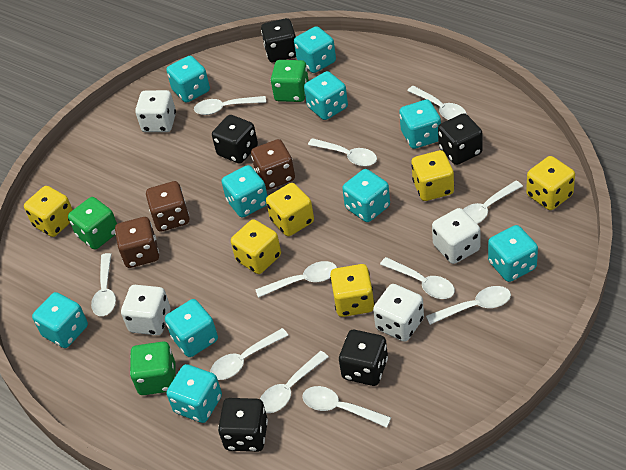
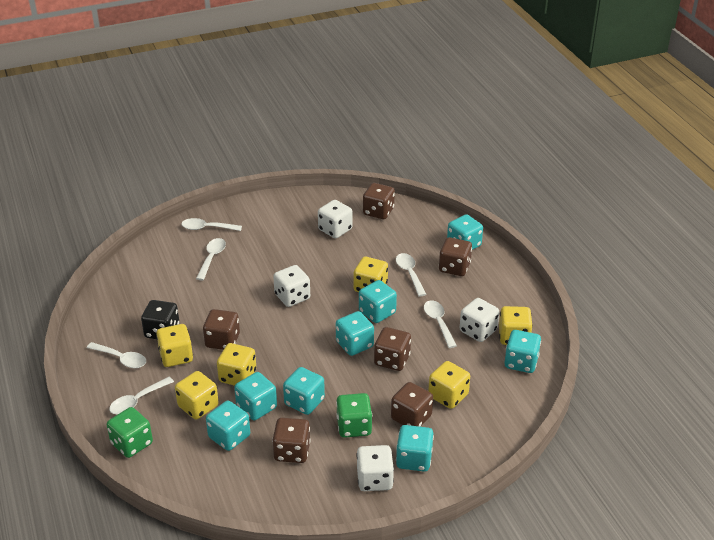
black dice: [212,115,258,164] [218,398,268,452] [261,18,296,62] [339,330,388,386] [438,113,482,165] = 5 -> [141,300,179,339] = 1
brown dice: [115,217,159,268] [146,181,190,232] [251,139,295,190] = 3 -> [203,309,240,350] [272,418,311,463] [363,183,395,219] [374,327,411,371] [391,382,433,427] [439,237,472,276] = 6
green dice: [68,197,117,250] [130,342,176,395] [271,60,309,102] = 3 -> [107,407,153,458] [336,393,372,438] = 2
turquoise dice: [32,292,88,348] [165,299,218,357] [166,56,210,103] [166,364,222,423] [221,165,268,218] [294,26,336,73] [304,71,348,120] [342,169,390,222] [399,99,441,149] [488,225,538,282] = 10 -> [206,400,250,451] [234,372,277,420] [283,367,325,415] [336,311,374,356] [359,280,397,323] [396,425,434,472] [447,214,483,250] [505,330,541,373] = 8
white spoon: [91,253,116,316] [194,96,266,115] [210,328,289,380] [255,261,337,298] [260,351,328,413] [302,386,391,428] [308,138,377,166] [380,257,455,299] [407,86,467,120] [426,286,511,325] [463,181,523,224] = 11 -> [86,342,146,368] [109,377,174,415] [181,218,242,231] [196,238,226,281] [396,253,426,296] [424,300,457,348] = 6

